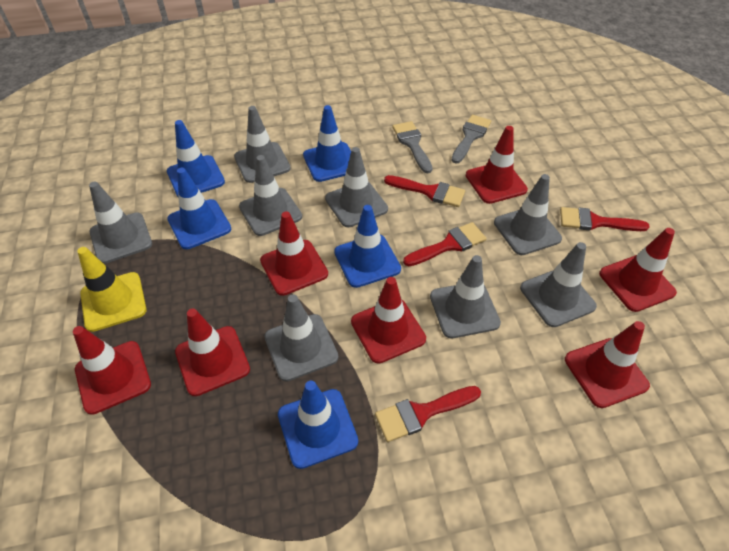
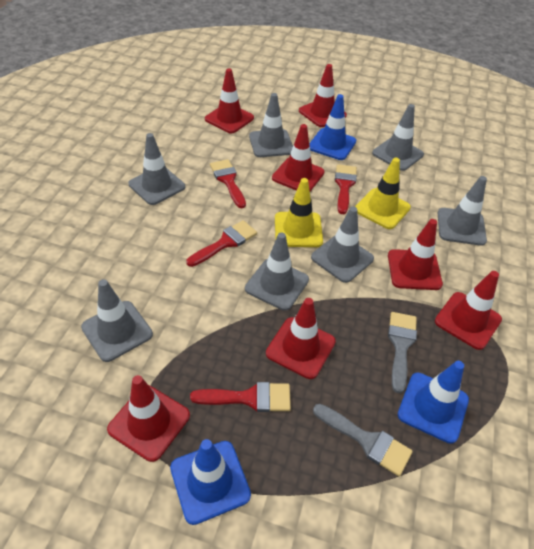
blue traffic cone: [167,120,225,197] [167,168,231,249] [278,381,358,469] [303,105,351,182] [334,205,401,288] = 5 -> [170,439,251,525] [309,94,356,160] [398,361,469,444] = 3
grey traffic cone: [89,182,152,264] [234,106,291,183] [239,155,302,236] [264,294,339,381] [325,147,388,227] [430,255,501,338] [494,174,562,255] [520,242,597,327] = 8 -> [81,279,153,362] [128,133,185,205] [245,233,309,311] [249,93,293,157] [311,207,374,283] [372,104,424,171] [438,176,487,246] = 7
yellow traffic cone: [77,247,146,332] = 1 -> [275,178,323,247] [355,158,411,229] = 2

